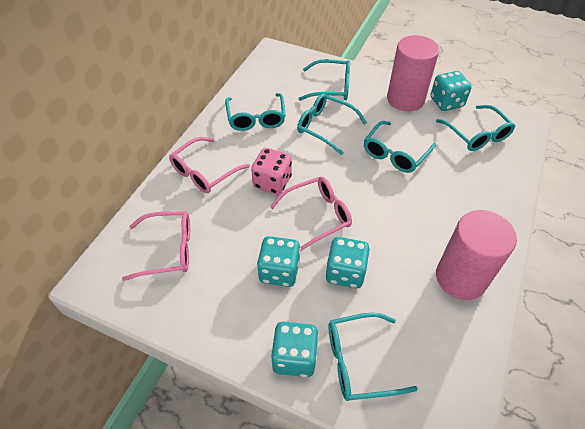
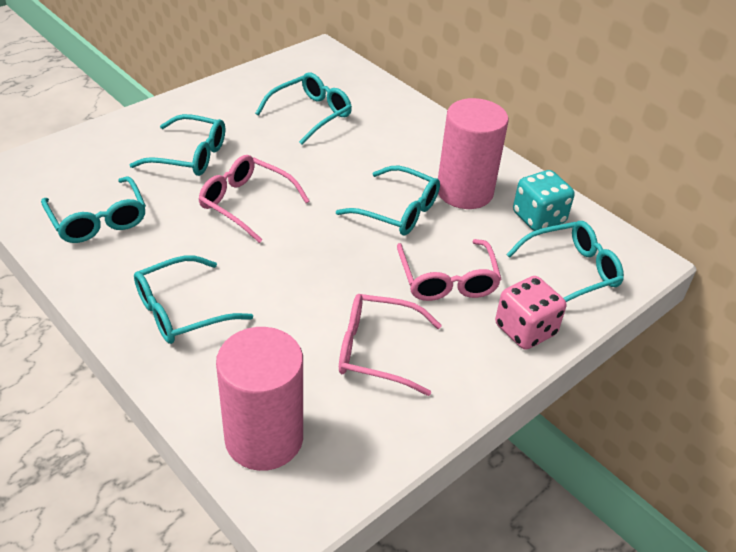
turquoise dice: [257,236,301,287] [271,322,319,377] [325,237,370,288] [431,71,472,111] = 4 -> [513,170,575,231] = 1

